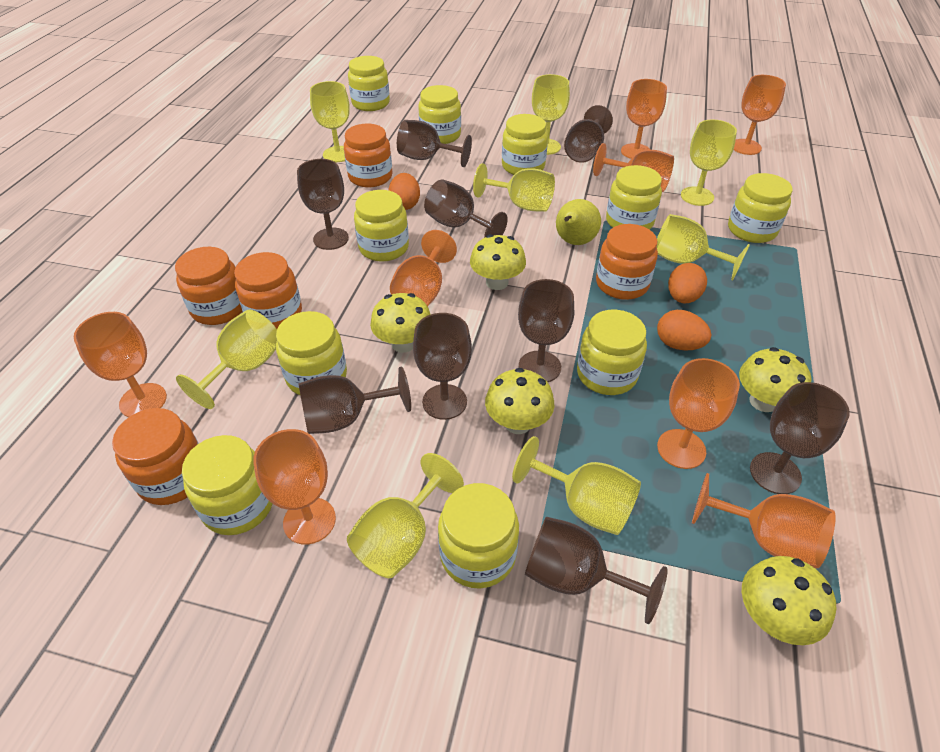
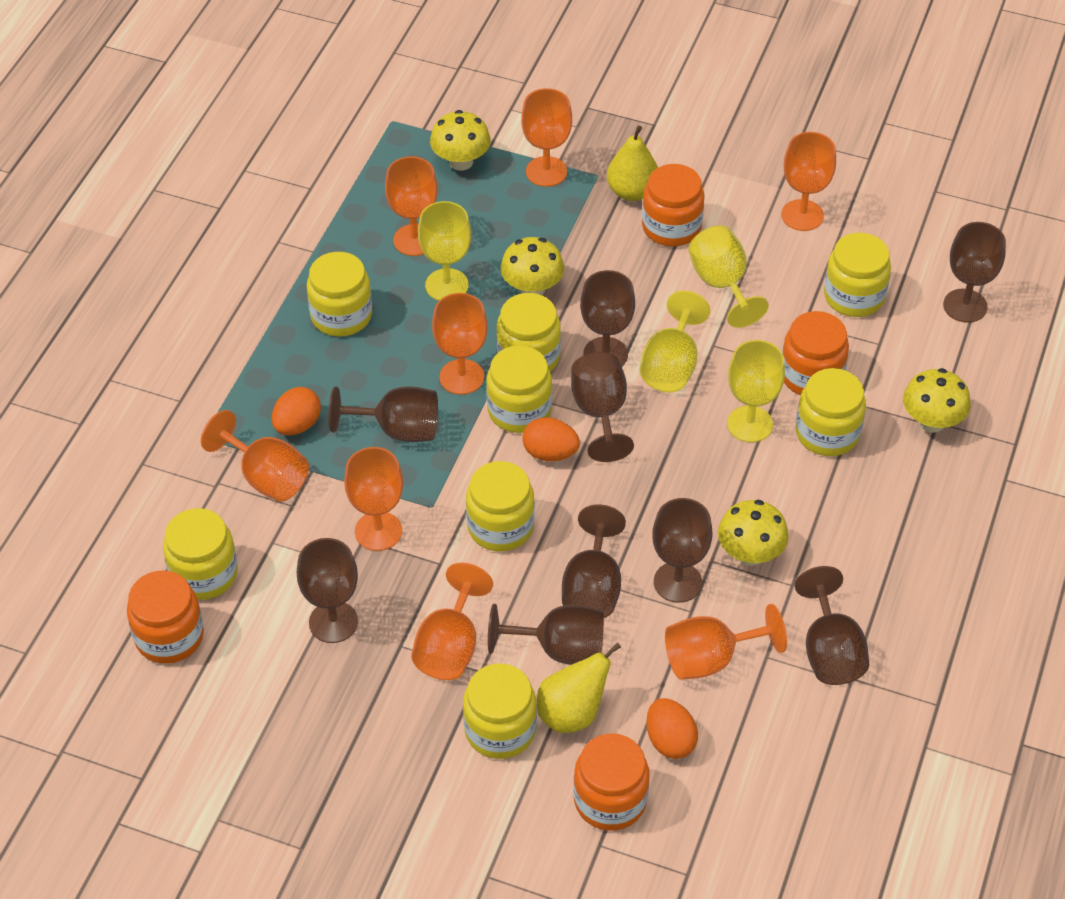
orange jar: [112,408,199,505] [175,247,242,325] [234,252,302,329] [344,124,393,188] [596,224,658,300] = 5 -> [127,570,204,664] [573,733,649,831] [642,164,705,246] [782,311,849,395] = 4
yellow goblet: [176,310,277,409] [310,81,350,162] [347,453,464,578] [473,163,555,212] [512,436,641,535] [532,74,570,155] [656,214,750,281] [681,119,737,206] = 8 -> [418,201,471,300] [640,290,710,392] [688,226,769,328] [727,340,785,442] = 4
yellow jar: [182,435,272,535] [276,311,347,395] [348,56,390,111] [354,190,409,262] [418,85,461,144] [438,483,519,589] [502,114,548,175] [577,310,647,395] [606,165,662,230] [728,173,793,243] = 10 -> [163,508,238,600] [307,252,372,337] [463,663,537,759] [466,461,535,551] [486,345,552,433] [496,293,561,372] [796,368,866,456] [824,233,891,317] = 8
yellow mushroom: [370,293,431,353] [470,234,526,290] [485,368,554,434] [739,347,811,412] [742,556,836,645] = 5 -> [430,110,491,171] [501,237,564,295] [718,500,788,566] [903,368,971,433] = 4
yellow pear: [556,199,601,245] = 1 -> [537,642,621,733] [607,126,658,201] = 2

